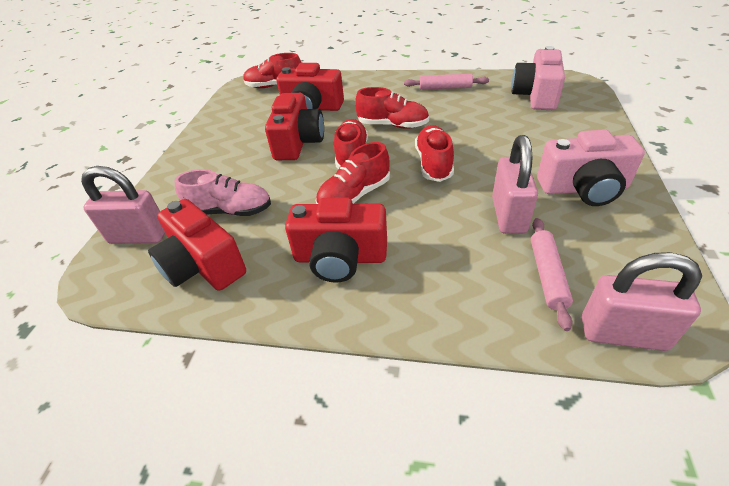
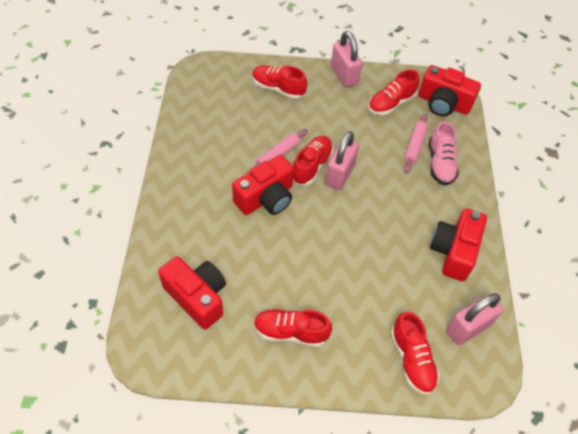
pink camera: [511,46,565,110] [537,129,645,206] = 2 -> none = 0

